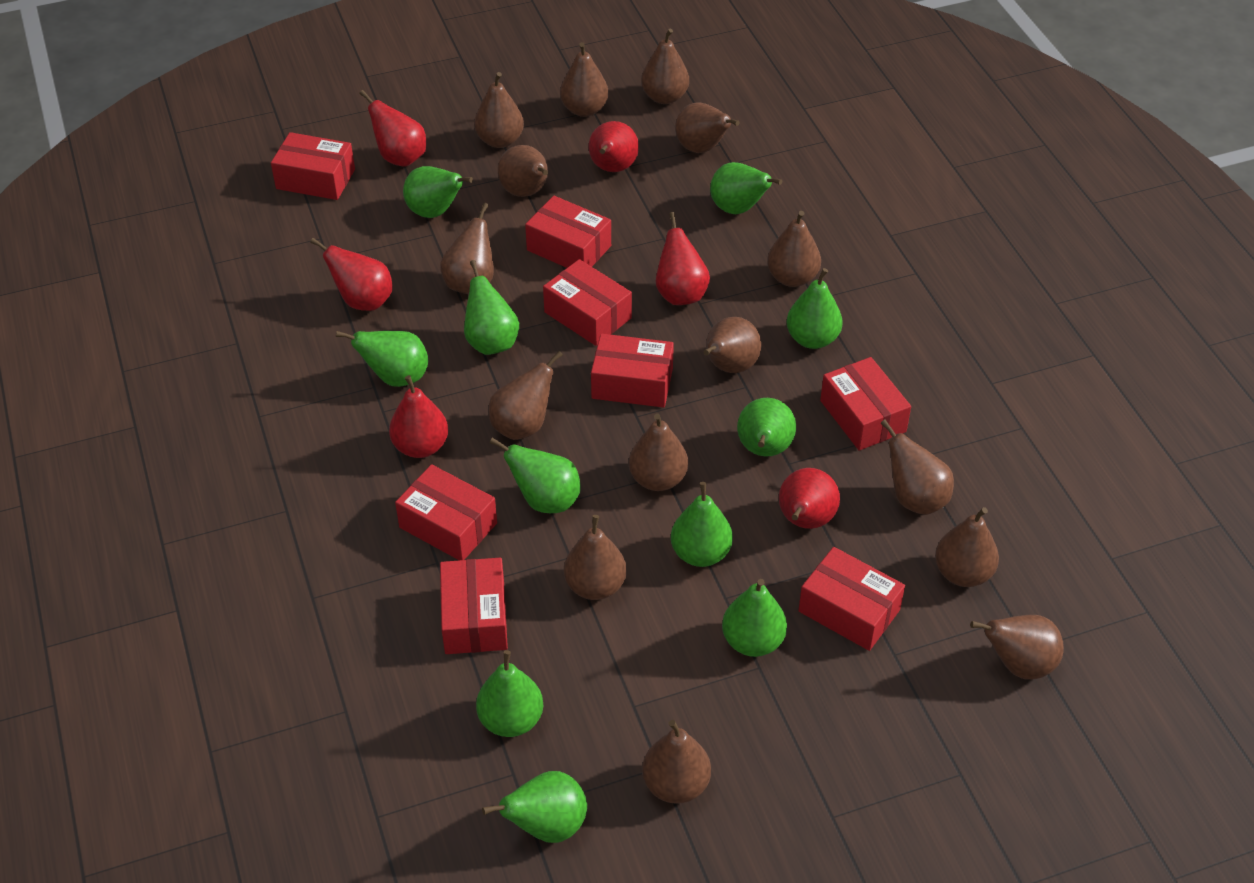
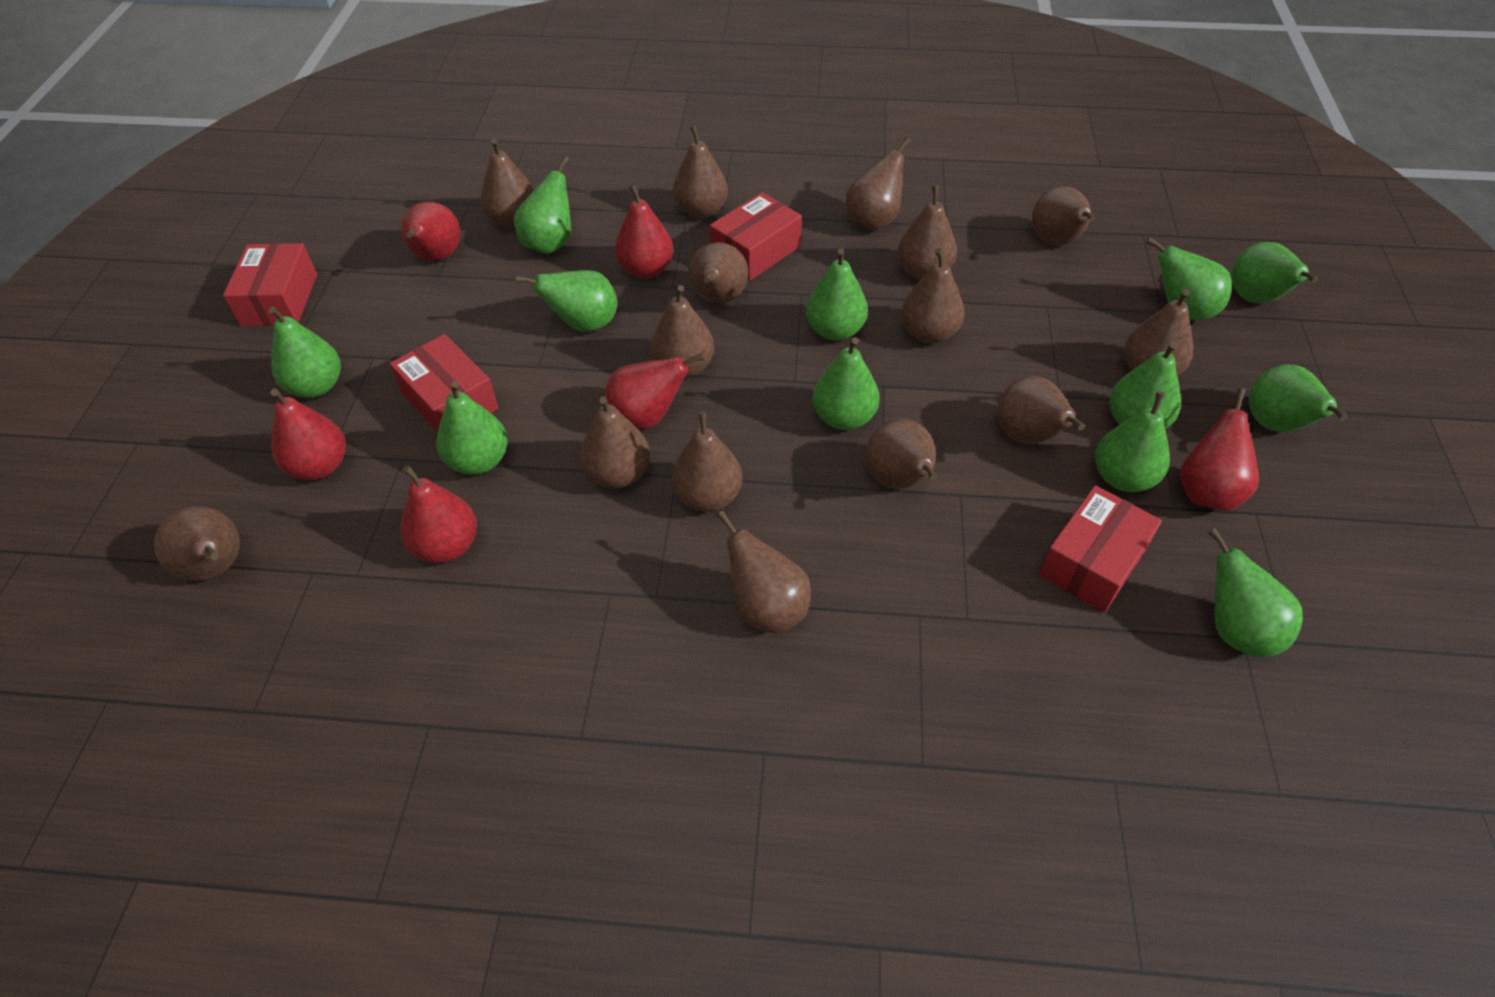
green pear: [336,331,428,387] [403,166,473,218] [464,260,519,355] [476,650,543,737] [482,771,587,843] [490,438,581,513] [671,482,733,567] [710,162,782,214] [722,579,787,657] [737,398,796,457] [787,268,843,349] = 11 -> [269,306,341,398] [436,381,508,475] [514,156,571,254] [515,270,617,332] [806,248,868,341] [812,337,880,430] [1095,391,1170,492] [1109,342,1181,429] [1146,237,1232,320] [1208,528,1303,657] [1231,242,1319,304] [1249,364,1348,432] = 12
red box: [271,132,355,200] [395,464,497,560] [440,558,508,654] [525,196,611,268] [543,259,632,346] [591,334,674,408] [798,547,905,651] [820,357,911,451] = 8 -> [223,243,317,326] [389,334,499,432] [710,192,802,281] [1039,485,1162,613] = 4

